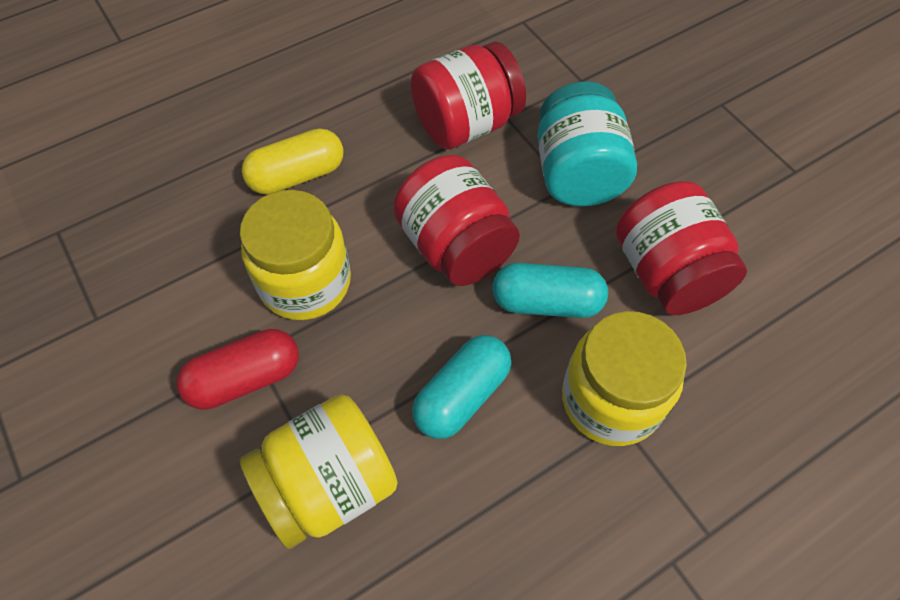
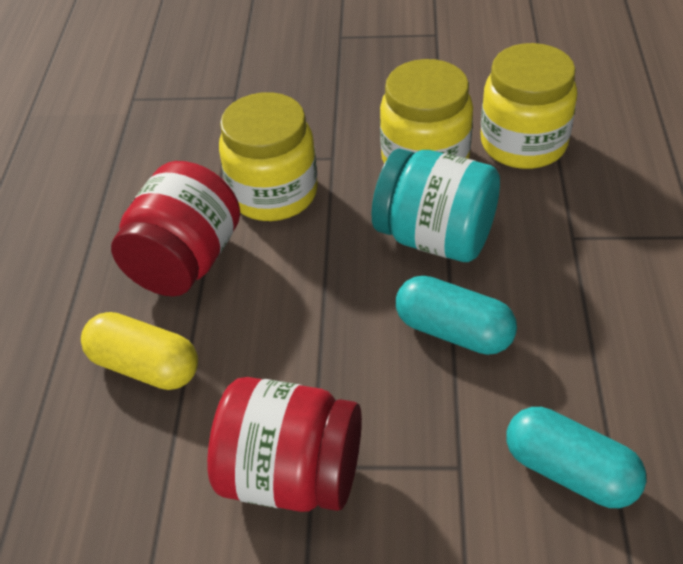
red capsule: [177,329,299,410] = 1 -> none = 0
red jar: [393,155,520,286] [410,41,526,150] [616,181,747,315] = 3 -> [111,161,240,296] [207,377,362,512] = 2

